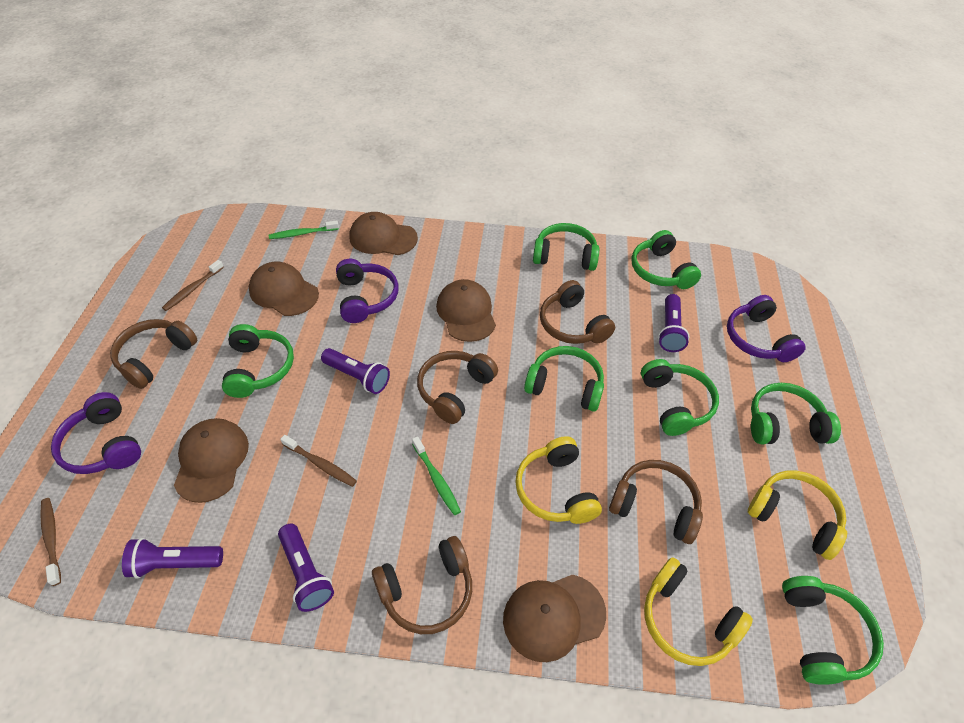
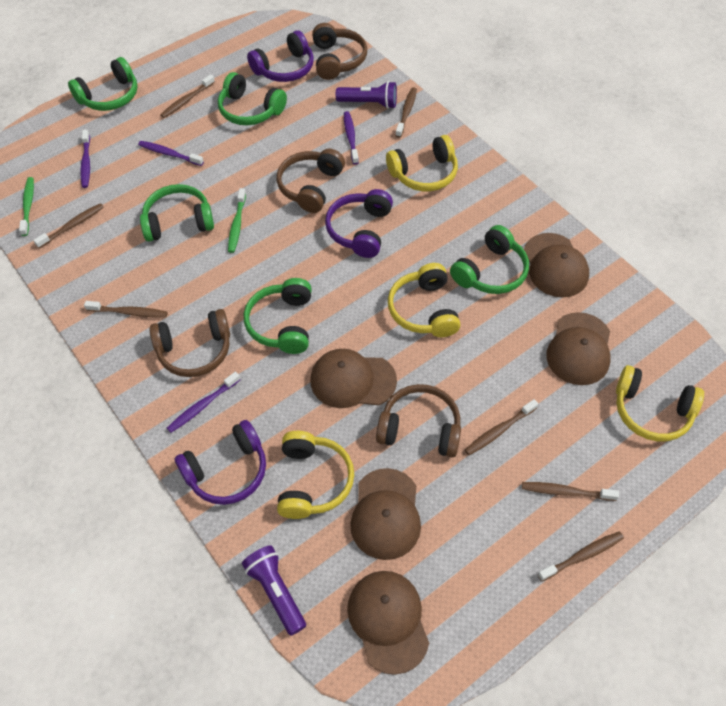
brown headphones: [110,319,197,389] [372,536,472,634] [417,351,498,424] [540,280,615,344] [609,460,703,544] = 5 -> [149,309,230,377] [276,149,345,213] [312,23,367,80] [376,384,461,458] = 4
brown toothbrush: [40,498,61,586] [162,260,224,311] [280,435,357,487] = 3 -> [33,203,104,249] [84,301,168,318] [160,74,215,118] [395,87,417,138] [465,399,538,455] [522,482,619,501] [538,532,624,581] = 7
green headphones: [222,324,294,398] [524,346,604,412] [533,223,599,271] [631,230,701,289] [641,359,719,436] [751,383,841,444] [782,576,884,685] = 7 -> [68,57,138,111] [140,184,214,242] [218,72,287,125] [244,278,312,354] [450,225,529,294] = 5
purple flashlight: [122,538,223,579] [278,524,334,612] [321,348,390,394] [658,294,689,352] = 4 -> [242,545,306,636] [336,81,397,109] = 2
purple toothbrush: none = 0 -> [80,130,90,188] [138,141,204,166] [167,371,241,433] [344,111,359,165] = 4
yellow headphones: [515,436,602,524] [644,557,753,666] [748,470,847,560] = 3 -> [277,431,354,519] [386,135,458,191] [388,263,460,337] [616,365,704,441] = 4

